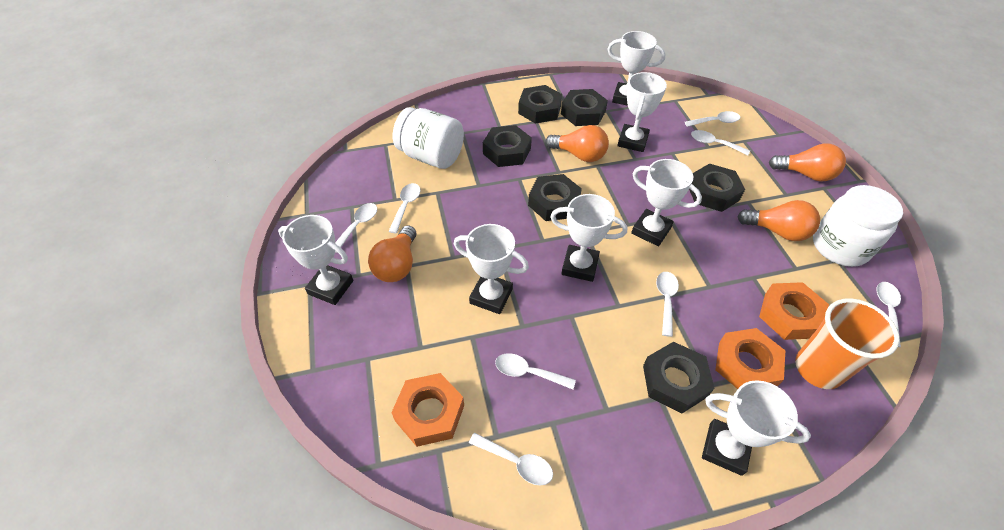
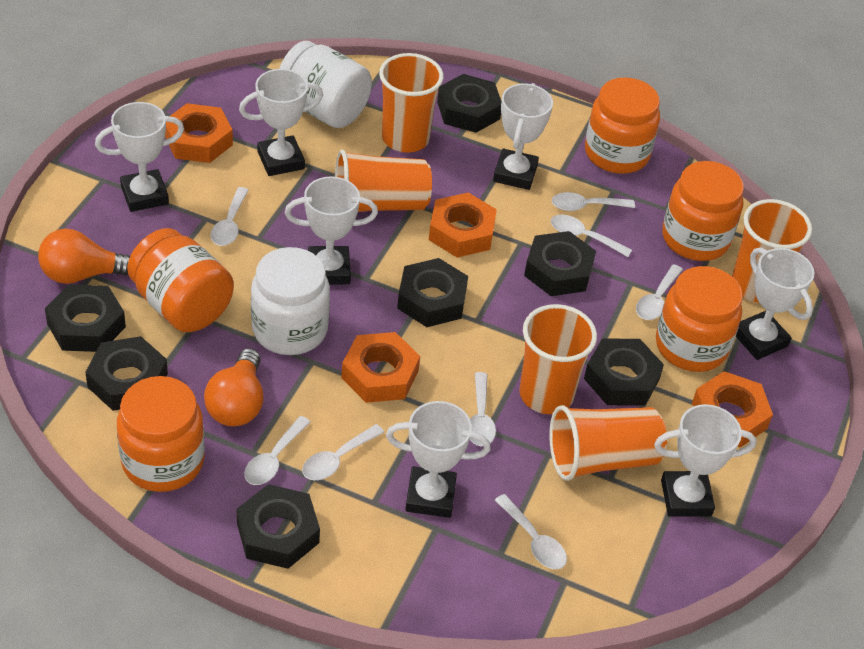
black nut: [483,125,532,167] [518,85,562,124] [528,174,582,221] [561,89,608,126] [643,342,714,414] [689,163,745,212] = 6 -> [45,284,126,352] [85,336,168,411] [237,484,320,569] [397,258,468,327] [437,74,501,133] [524,231,596,296] [584,338,664,406] = 7
orange cup: [795,298,899,389] = 1 -> [335,150,432,212] [379,53,443,153] [519,304,597,414] [549,405,667,481] [732,199,812,303] = 5
orange jar: none = 0 -> [117,376,205,492] [127,228,234,332] [585,77,660,174] [656,266,743,372] [662,161,744,261] = 5
orange light bulb: [368,226,416,282] [545,125,609,162] [737,200,820,241] [769,143,846,181] = 4 -> [38,229,130,284] [204,348,263,426] = 2
orange nut: [391,373,464,447] [715,328,785,389] [759,282,829,340] = 3 -> [165,103,233,163] [341,332,420,403] [429,193,497,258] [692,371,773,447] = 4

